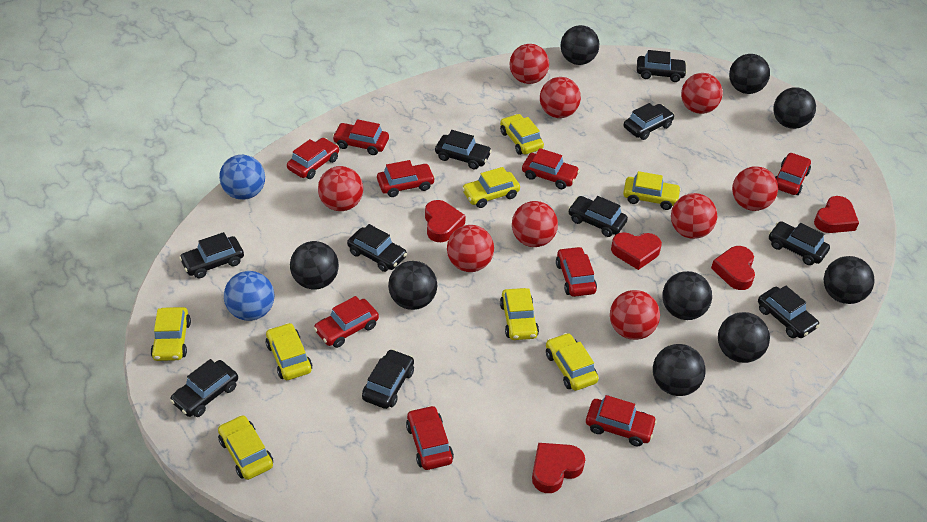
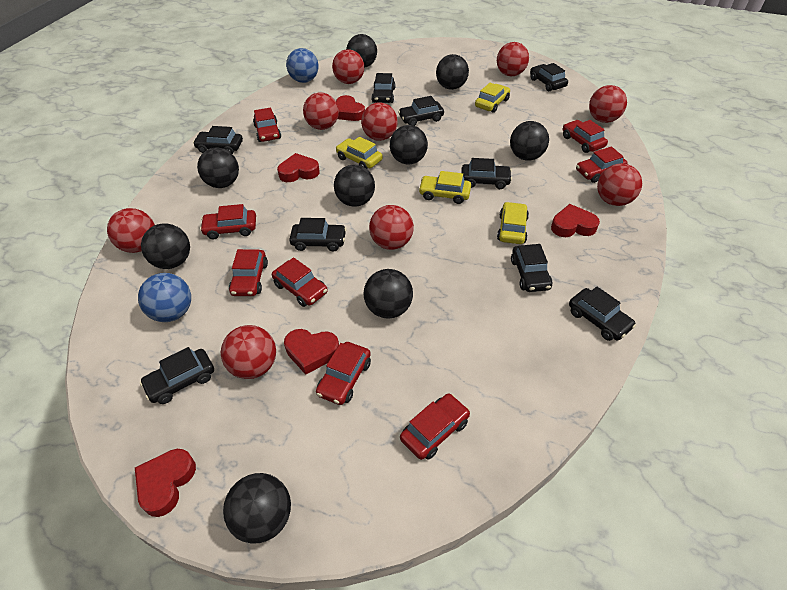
black car: [170,359,238,417] [179,232,244,278] [347,224,407,272] [362,349,414,409] [435,130,492,170] [568,196,628,237] [624,103,674,140] [637,50,687,82] [758,286,820,338] [769,221,830,265] = 10 -> [140,347,214,404] [193,126,243,154] [289,218,346,251] [371,73,396,103] [398,96,444,126] [461,158,512,189] [511,244,553,292] [530,63,568,91] [569,287,636,341] = 9
red car: [287,138,339,179] [314,296,379,348] [332,119,389,155] [377,160,435,197] [406,405,454,470] [522,148,580,189] [556,246,597,297] [586,395,657,446] [775,153,811,195] = 9 -> [200,204,256,239] [229,249,268,296] [253,107,281,142] [272,257,328,307] [316,342,371,405] [400,394,470,460] [563,120,608,153] [576,146,628,183] = 8
yellow car: [151,307,191,361] [218,415,273,480] [266,323,312,380] [462,167,520,208] [500,114,544,155] [500,288,539,340] [546,333,599,391] [623,171,681,210] = 8 -> [336,137,383,169] [418,171,471,204] [475,83,510,113] [497,202,529,244] = 4

